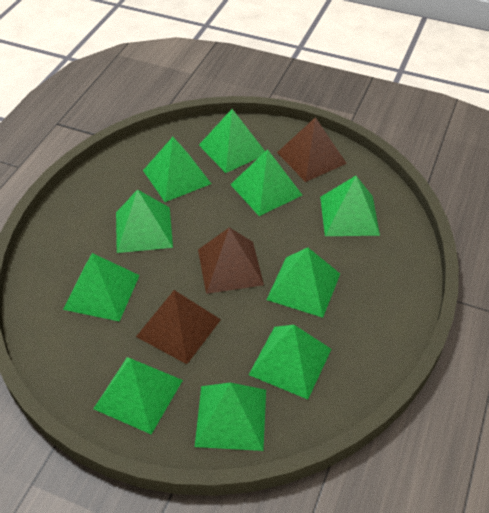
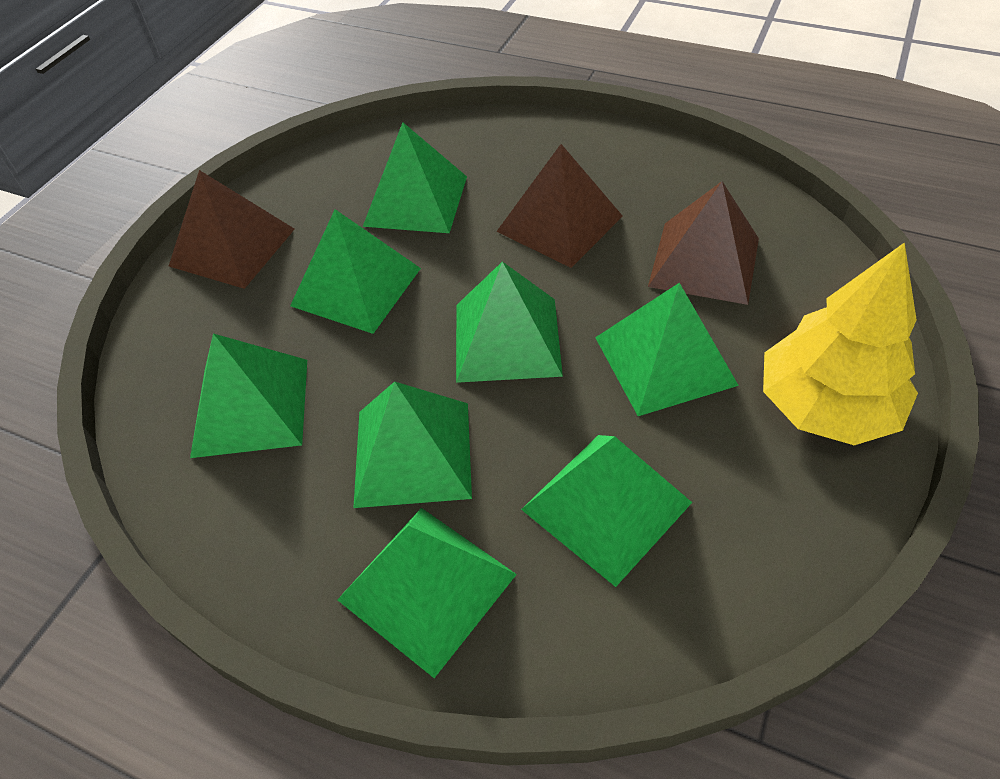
green pyramid: [63,253,140,322] [93,357,183,434] [116,189,173,253] [143,137,211,202] [195,383,266,451] [199,109,265,173] [230,149,302,216] [249,325,331,399] [266,248,340,318] [320,176,380,236] = 10 -> [190,334,307,458] [290,209,421,334] [337,508,517,678] [353,381,472,508] [363,122,467,233] [456,262,563,383] [521,435,692,587] [595,283,739,416] = 8
yellow tree: none = 0 -> [763,242,918,445] = 1

